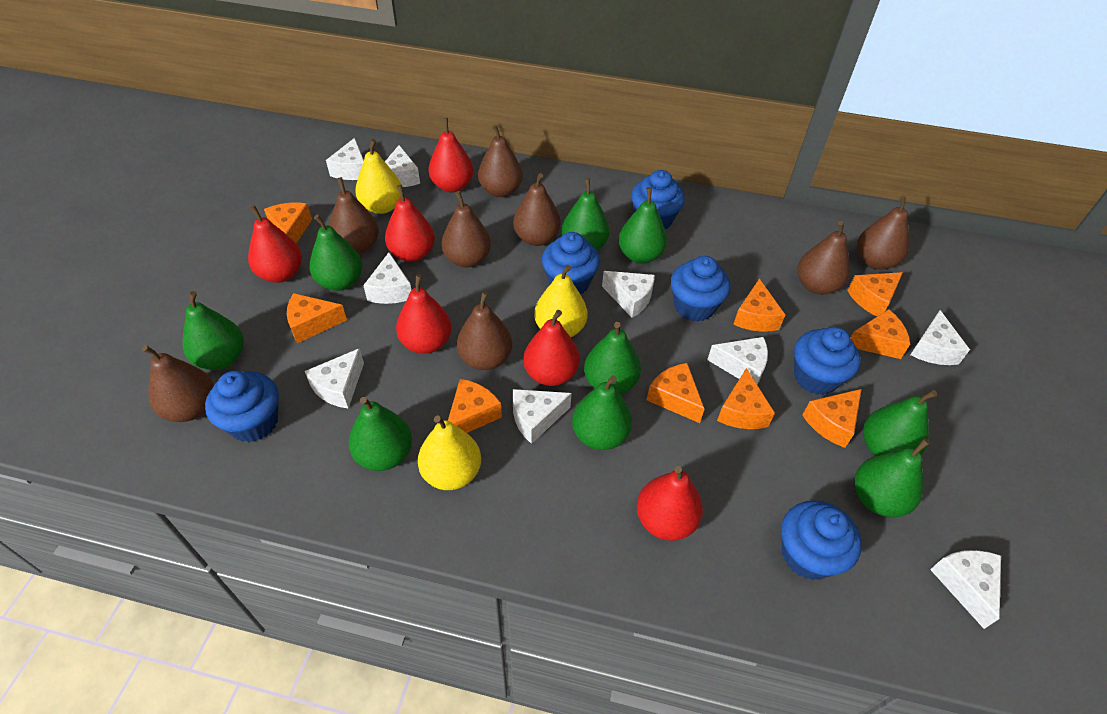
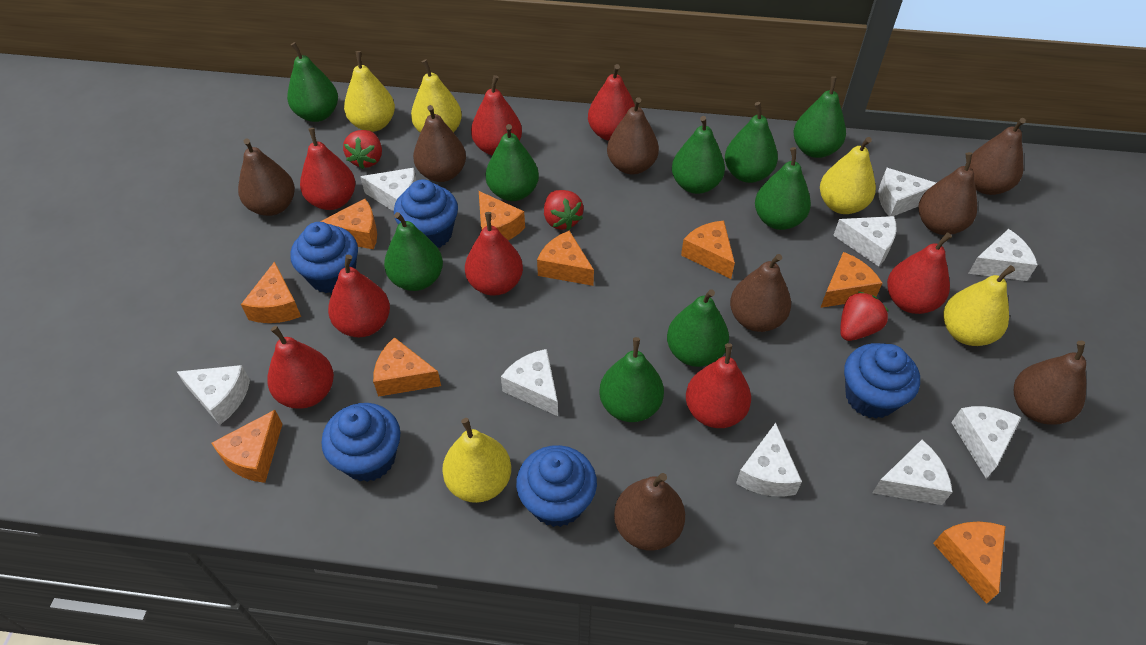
blue cupcake: [205,371,279,442] [542,232,600,294] [631,170,685,229] [671,256,731,322] [781,500,862,580] [794,327,861,395] = 6 -> [290,222,358,293] [321,403,400,482] [394,179,458,248] [516,445,597,527] [844,343,920,419] = 5
red pear: [248,205,302,283] [385,185,435,262] [396,274,452,354] [428,118,473,192] [523,310,580,386] [637,466,703,541] = 6 -> [267,326,334,409] [300,128,355,210] [328,255,390,337] [465,212,523,296] [471,75,522,155] [588,64,635,141] [686,343,751,428] [887,232,952,314] = 8
red strawberry: none = 0 -> [343,130,382,169] [544,190,584,230] [840,291,889,341] = 3
yellow pear: [355,139,401,214] [418,415,481,490] [534,265,588,337] = 3 -> [344,51,395,132] [411,59,462,133] [442,418,511,503] [820,137,876,214] [943,265,1015,346] = 5

